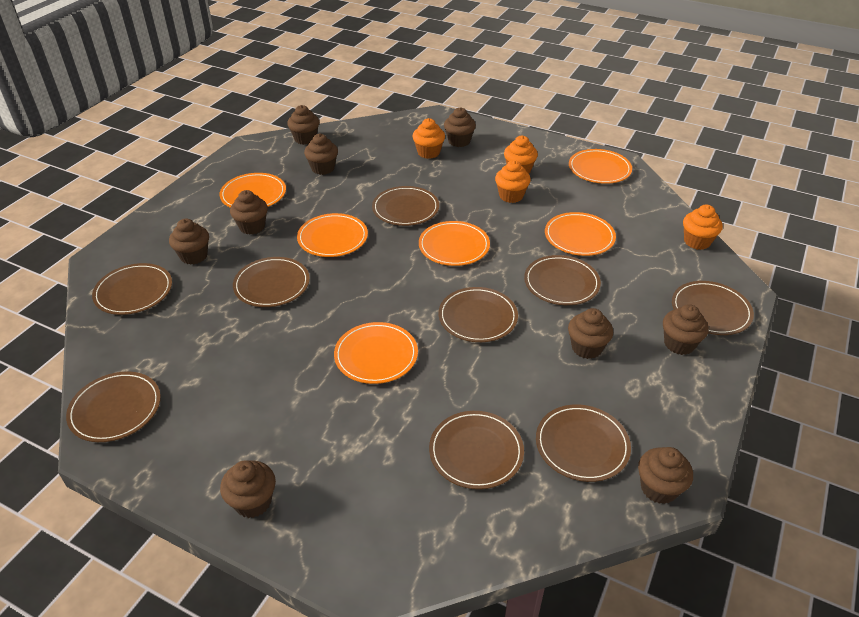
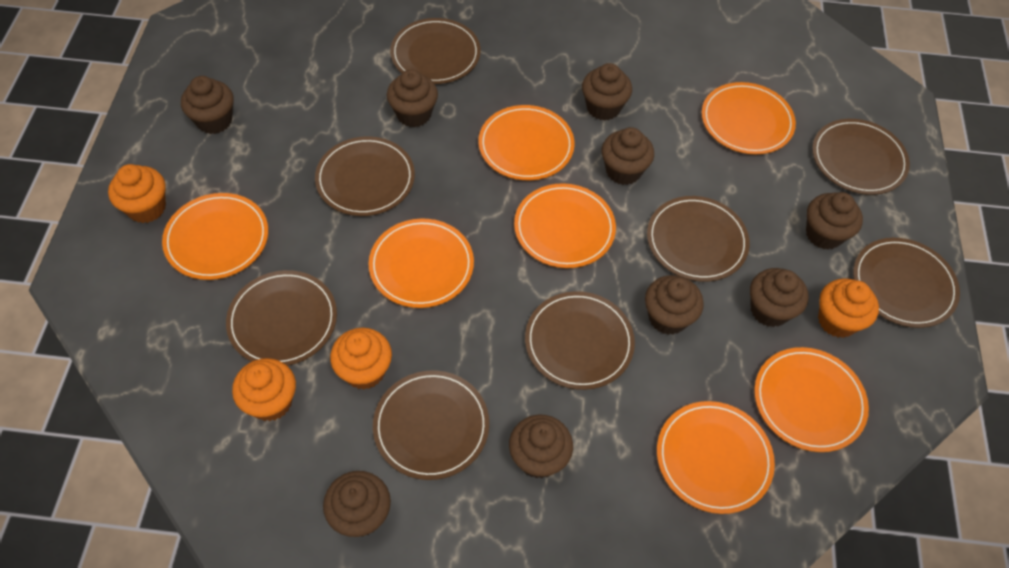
brown plate: [66,371,161,442] [92,263,172,315] [233,257,310,307] [372,186,439,226] [429,411,524,489] [439,287,518,342] [524,255,601,305] [536,404,631,482] [672,281,754,335] = 9 -> [226,270,337,366] [315,136,415,216] [373,370,489,480] [390,18,481,84] [525,291,635,390] [647,196,750,282] [812,119,910,195] [853,238,960,328] = 8
orange plate: [220,173,286,208] [297,213,368,257] [334,322,418,384] [419,221,490,266] [545,212,616,256] [569,149,632,184] = 6 -> [162,193,268,280] [368,219,474,308] [478,105,575,180] [514,183,616,268] [657,401,775,514] [702,82,796,154] [754,347,869,452] = 7

